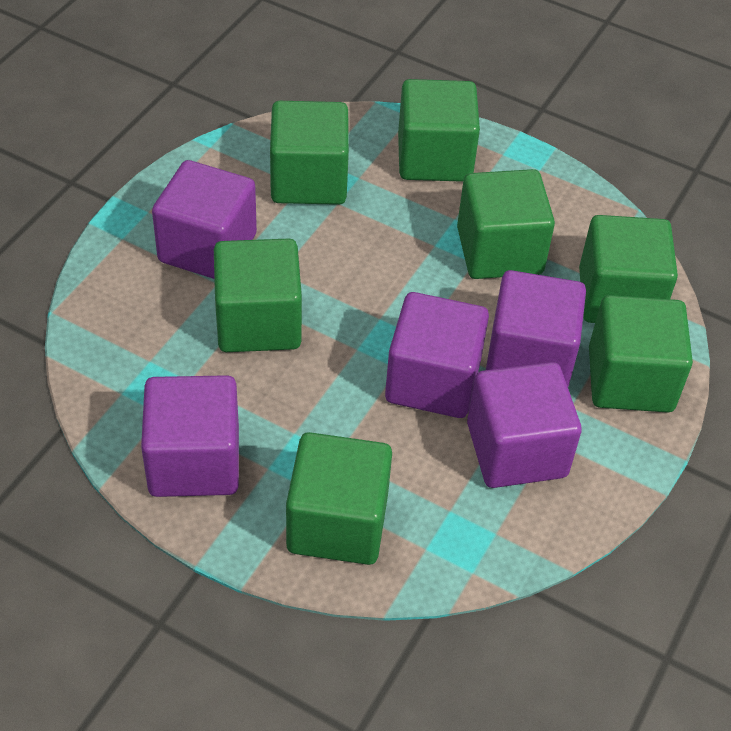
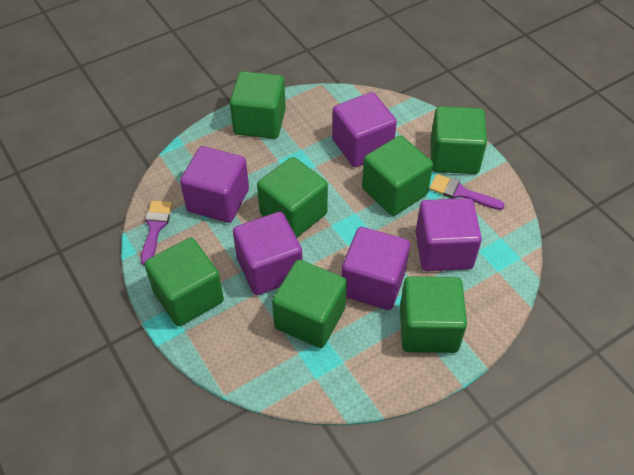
purple brush: none = 0 -> [141,200,172,266] [429,174,505,210] = 2

